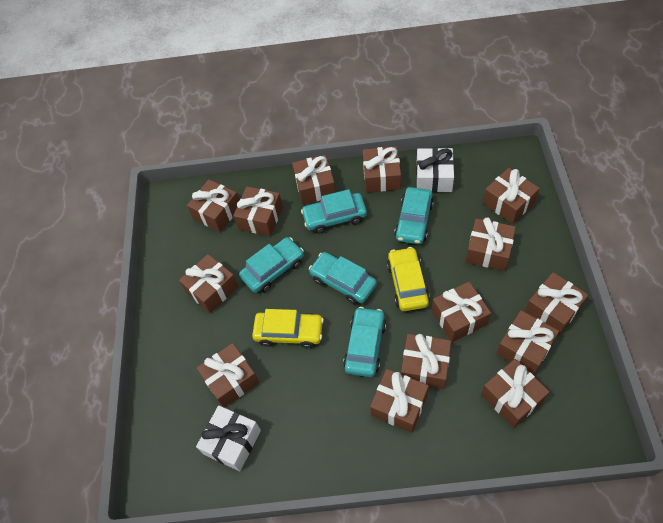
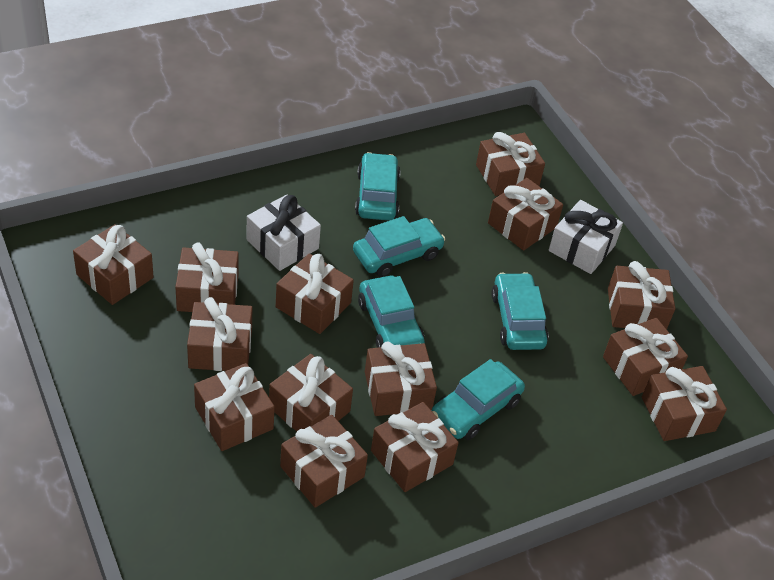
yellow car: [252,309,324,348] [387,247,430,311] = 2 -> none = 0

